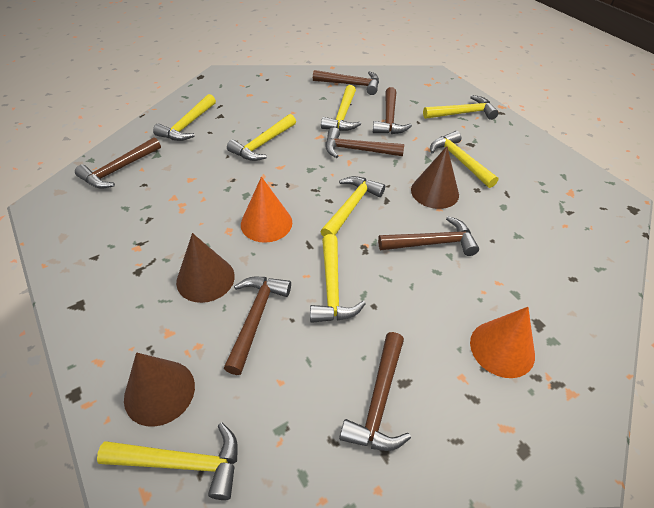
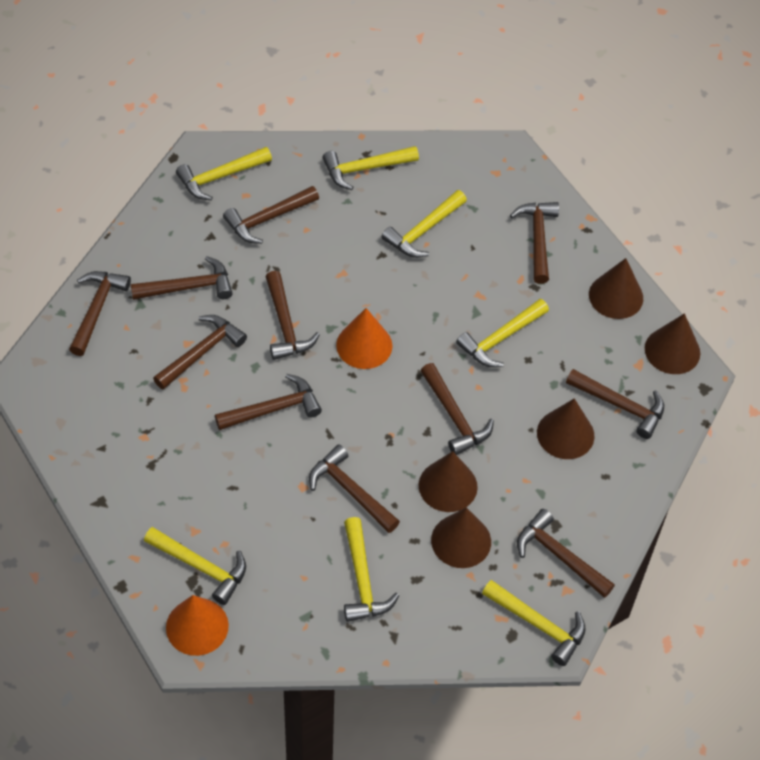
brown cone: [124,352,195,427] [176,233,235,303] [411,146,459,209] = 3 -> [419,451,478,512] [431,507,491,568] [537,398,594,459] [589,258,643,319] [645,313,700,374] = 5
brown hammer: [75,137,161,189] [224,277,291,375] [313,70,379,95] [326,127,404,158] [339,332,411,451] [373,87,412,134] [378,216,479,256] = 7 -> [69,271,131,356] [131,256,233,300] [153,315,247,390] [215,374,322,430] [223,186,319,244] [266,271,320,360] [309,445,400,533] [421,363,494,455] [510,202,559,284] [517,509,615,598] [566,369,664,439] = 11
yellow hammer: [97,422,238,500] [153,94,216,141] [227,114,296,161] [310,234,366,323] [320,176,385,237] [321,85,361,131] [423,95,499,120] [430,131,498,188] = 8 -> [144,527,246,605] [176,147,272,201] [323,146,419,190] [344,517,399,622] [382,190,467,258] [456,299,549,367] [482,580,586,666] = 7

